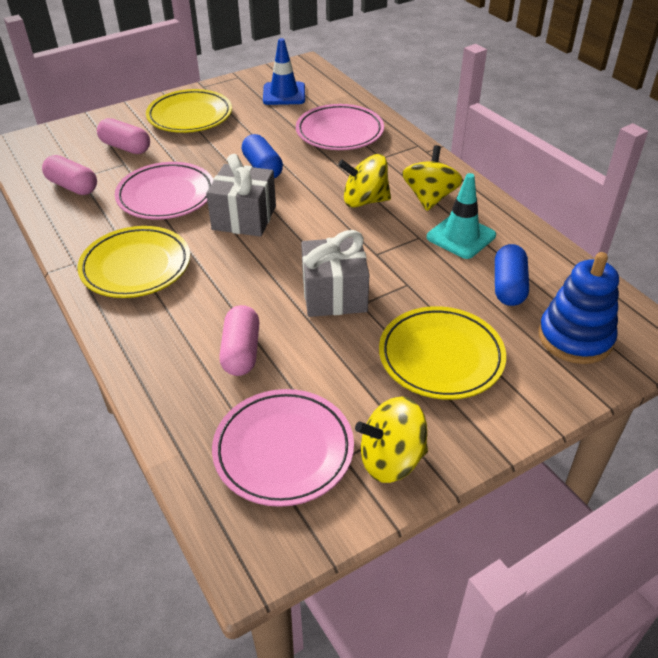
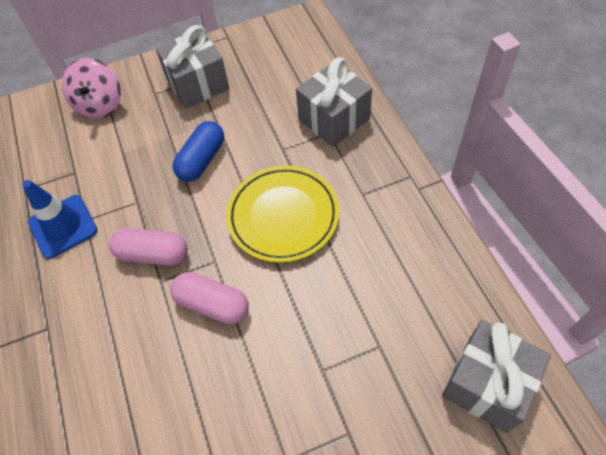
blue capsule: [242,134,283,178] [495,244,529,306] = 2 -> [173,121,224,182] = 1
blue stacking toy: [539,252,619,364] = 1 -> none = 0
grey gift: [206,154,276,237] [301,230,369,317] = 2 -> [156,25,229,109] [296,57,372,147] [442,320,551,433] = 3
pink capsule: [42,155,97,195] [97,118,150,154] [219,305,260,376] = 3 -> [109,228,188,266] [170,272,249,324] = 2
pink plate: [115,162,213,219] [212,389,354,507] [296,104,384,150] = 3 -> none = 0
pink spinning top: none = 0 -> [62,58,121,119] = 1
turquoise traffic cone: [427,173,496,259] = 1 -> none = 0
yellow plate: [78,226,190,298] [146,89,232,133] [379,306,506,400] = 3 -> [226,165,339,263] = 1
yellow spinning top: [338,154,391,208] [355,396,428,483] [402,145,463,211] = 3 -> none = 0

